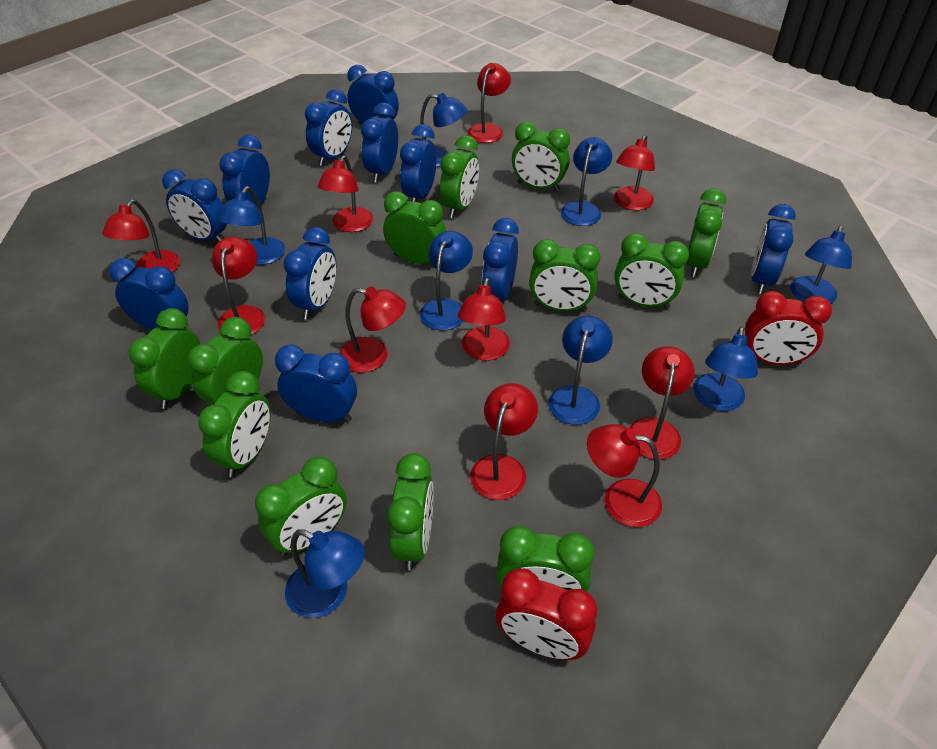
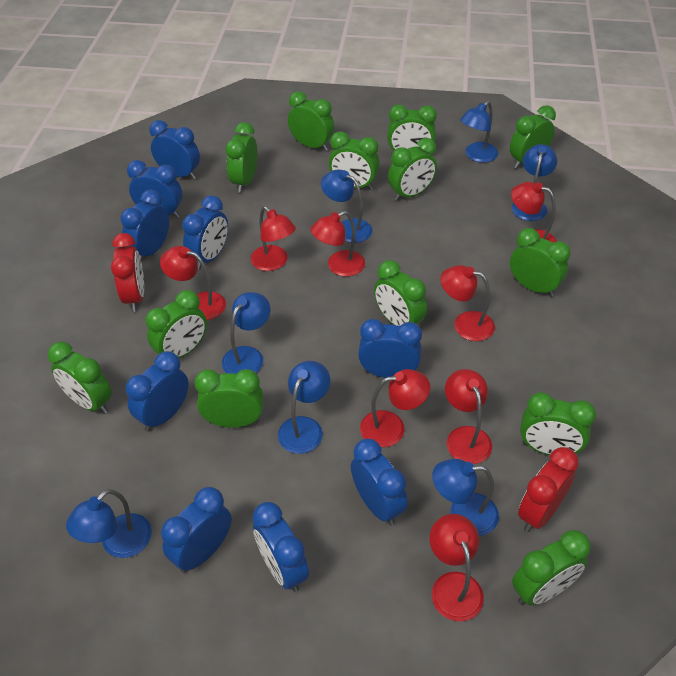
blue clock: [109,258,189,331] [162,169,227,242] [219,135,270,205] [275,344,357,422] [283,227,336,320] [305,89,352,166] [347,65,399,124] [361,102,398,183] [400,124,436,202] [482,218,519,301] [751,204,796,294] = 11 -> [120,189,169,262] [126,351,189,432] [127,160,182,218] [149,120,200,180] [161,487,232,573] [182,195,228,269] [252,502,309,592] [351,439,408,526] [358,319,422,378] = 9
blue lamp: [218,186,285,265] [285,529,365,618] [420,93,467,167] [420,231,473,331] [548,316,613,425] [561,137,612,226] [693,326,758,411] [790,226,852,303] = 8 -> [66,489,152,558] [222,292,270,374] [278,361,330,454] [321,169,372,243] [432,459,499,536] [460,101,498,163] [512,144,557,221] = 7
green clock: [129,308,200,409] [188,317,263,405] [198,371,271,477] [255,456,347,556] [383,191,446,264] [387,453,434,570] [440,135,479,218] [496,526,594,592] [512,122,570,192] [529,239,600,311] [614,233,689,309] [686,188,726,277] = 12 -> [48,342,112,414] [145,290,207,358] [194,369,264,428] [226,122,257,193] [288,91,334,151] [329,132,380,190] [374,260,427,326] [387,104,437,155] [388,138,437,201] [510,105,556,169] [510,228,571,297] [512,530,591,606] [520,392,596,455] = 13
red lamp: [102,200,180,273] [212,237,265,335] [317,156,373,232] [339,287,406,373] [458,278,510,361] [467,63,511,143] [471,383,538,500] [587,424,662,527] [614,135,655,210] [629,346,695,460] = 10 -> [160,246,226,320] [250,206,296,271] [310,211,365,277] [360,369,430,447] [429,514,484,622] [441,265,495,341] [445,369,492,464] [511,182,557,243] = 8

